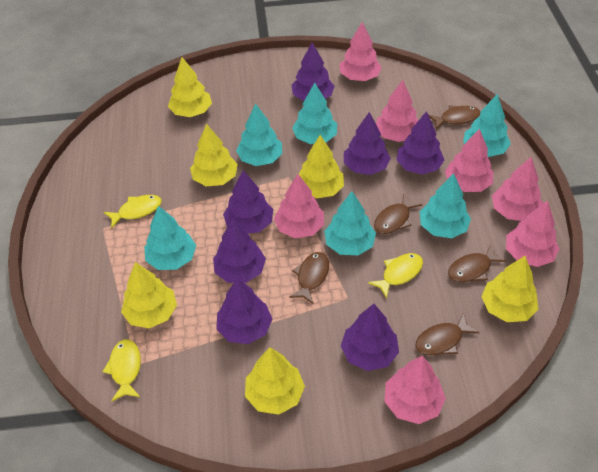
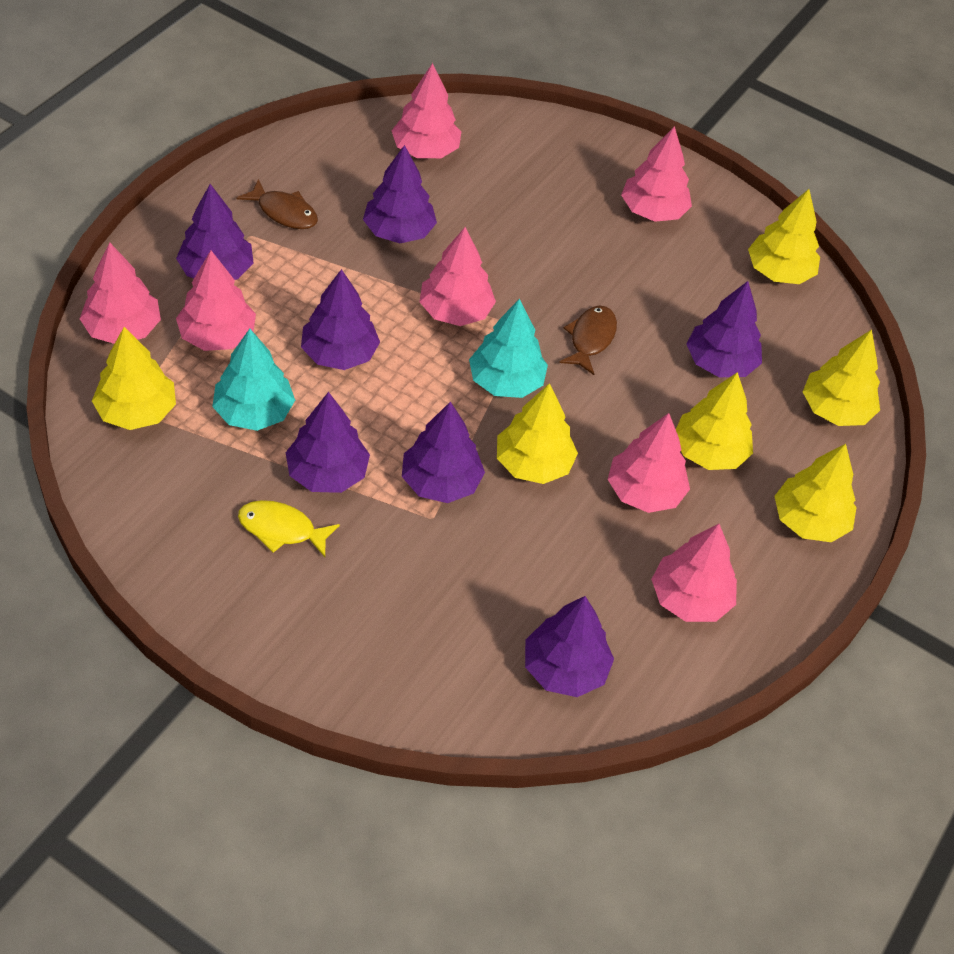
brown fish: [289,252,329,304] [374,193,422,234] [415,313,480,355] [429,105,480,129] [448,244,507,282] = 5 -> [237,179,318,229] [559,305,617,375] = 2
turquoise tree: [144,206,196,270] [236,103,282,166] [292,83,337,144] [324,191,376,255] [420,173,471,238] [463,94,511,157] = 6 -> [212,329,295,431] [469,299,548,398] = 2
yellow fish: [102,339,141,401] [104,195,162,229] [368,253,423,299] = 3 -> [238,500,340,557] = 1

